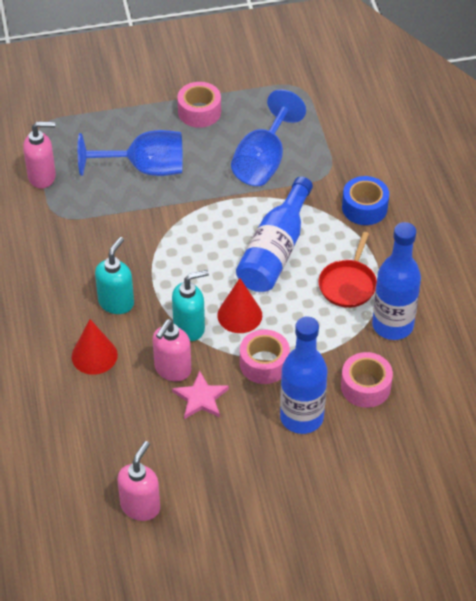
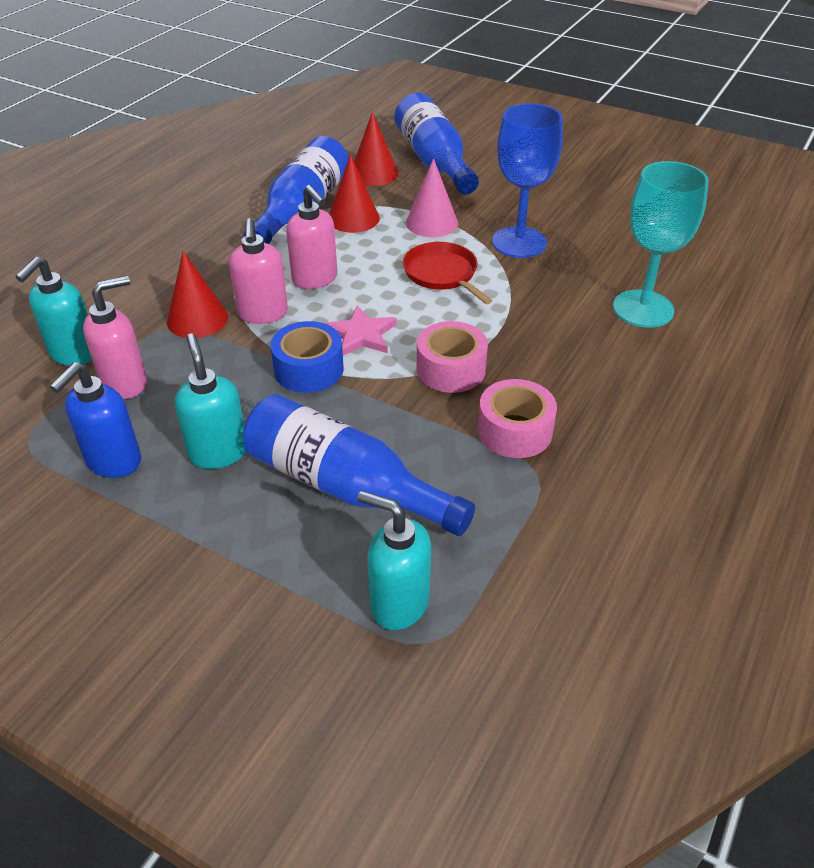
blue goblet: [78,130,183,176] [231,89,306,186] = 2 -> [492,103,563,258] = 1
blue soap dispenser: none = 0 -> [50,362,141,478] = 1
pink cone: none = 0 -> [406,158,458,237] = 1
pink tape: [177,82,221,128] [240,329,290,384] [341,352,393,408] = 3 -> [417,321,488,393] [478,379,557,458] = 2
red cone: [72,319,118,375] [217,278,262,333] = 2 -> [167,251,228,338] [329,154,380,233] [354,112,398,186] = 3
turquoise goblet: none = 0 -> [613,161,709,328] = 1
turquoise soap dispenser: [95,237,134,314] [172,270,209,341] = 2 -> [15,257,92,366] [175,333,246,469] [357,491,431,630] = 3

